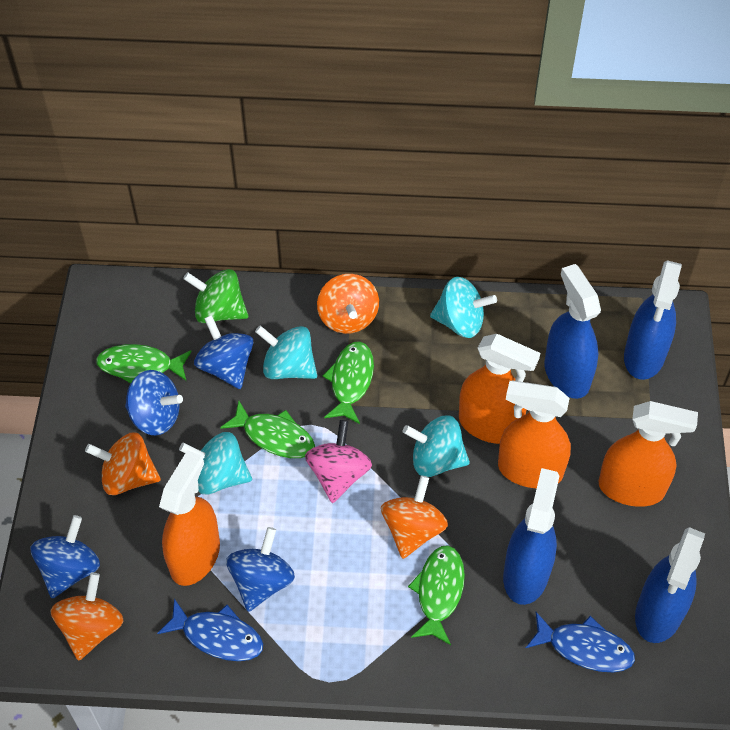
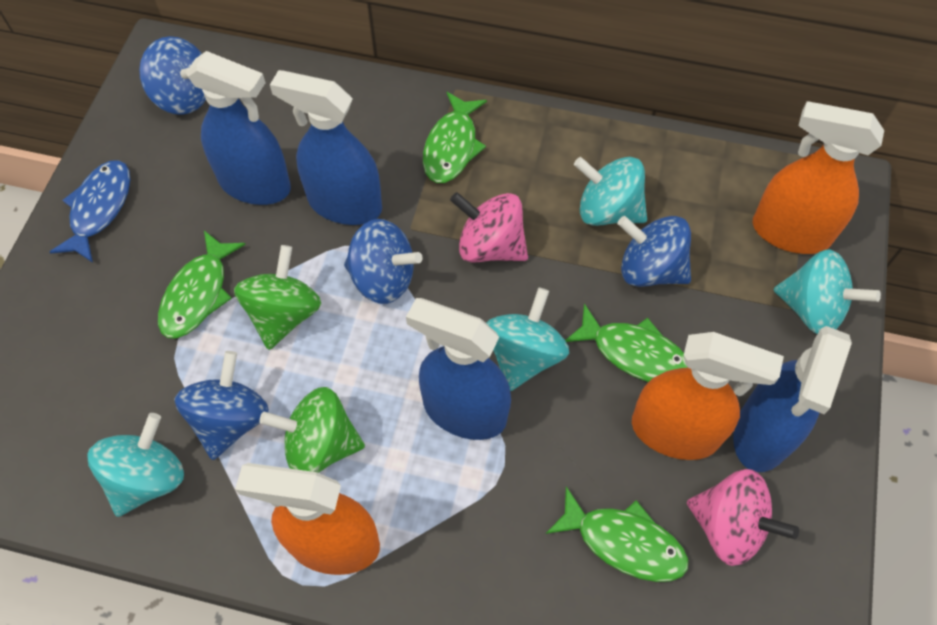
blue fish: [157,598,263,661] [526,612,635,672] = 2 -> [50,160,130,263] = 1
green spinning top: [183,269,248,323] = 1 -> [234,245,321,350] [259,387,365,473] = 2
orange spinning top: [51,573,123,661] [85,432,161,495] [317,274,379,334] [381,475,448,559] = 4 -> none = 0
orange spray bottle: [159,450,220,586] [459,334,540,444] [498,380,571,488] [599,401,698,507] = 4 -> [235,463,380,575] [632,332,784,460] [753,101,884,254] = 3
pink spinning top: [305,420,372,503] = 1 -> [450,192,528,263] [687,469,799,566] = 2

